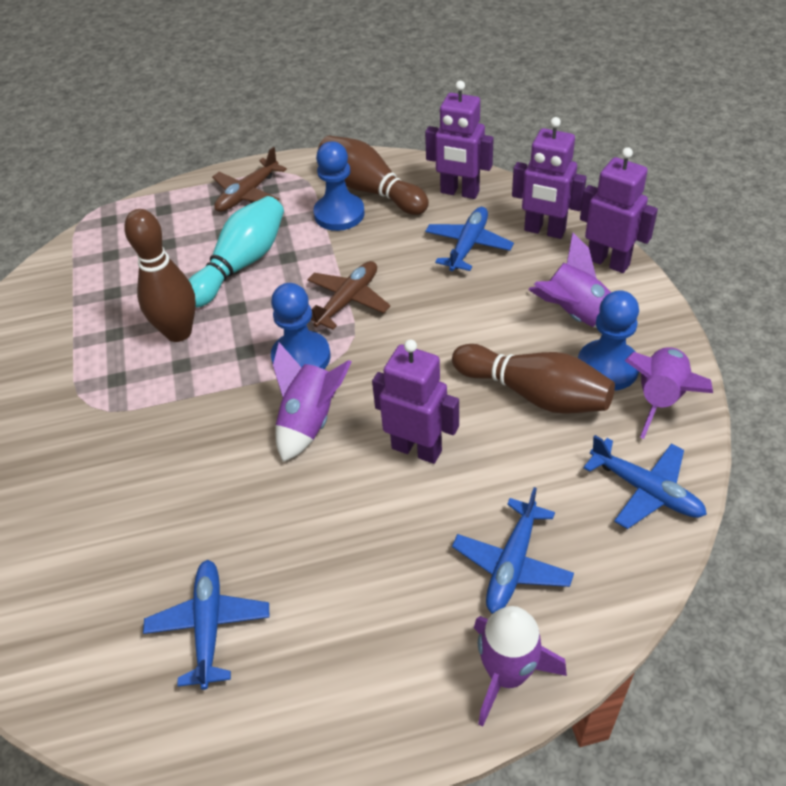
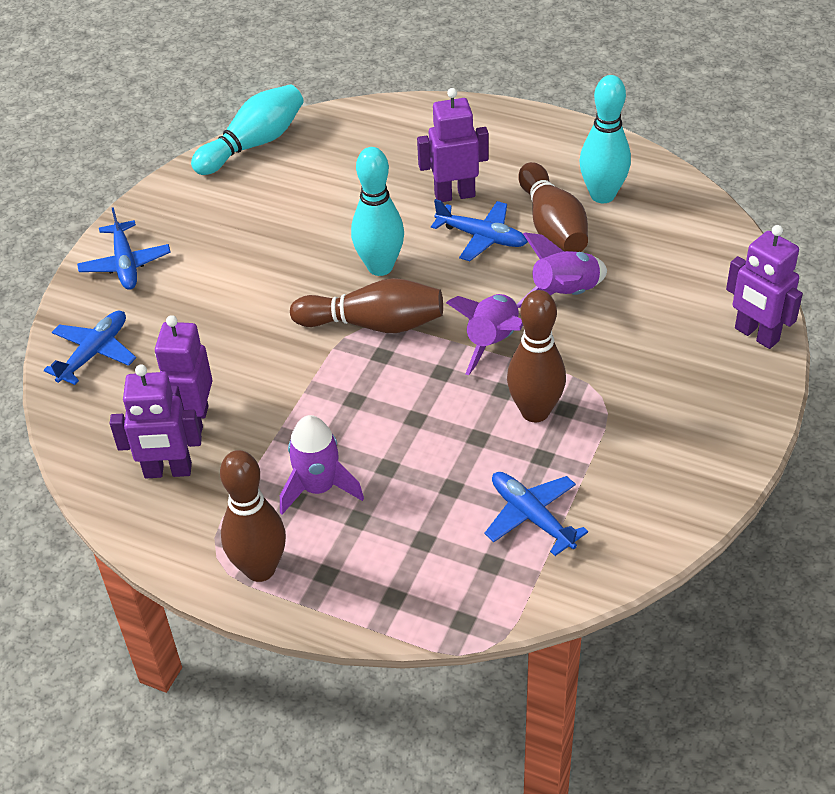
blue pawn: [271,283,331,369] [313,141,365,231] [578,290,639,391] = 3 -> none = 0
brown bowling pin: [124,209,196,342] [318,136,429,215] [452,344,615,414] = 3 -> [220,450,286,582] [290,278,443,333] [507,290,566,422] [518,162,588,252] = 4
brown plane: [212,147,287,212] [307,261,390,330] = 2 -> none = 0
purple rocket: [273,343,352,462] [474,606,567,727] [528,233,611,328] [625,347,713,439] = 4 -> [280,415,364,515] [446,294,523,375] [517,233,607,308] = 3
turquoise bowling pin: [189,196,284,307] = 1 -> [191,84,304,175] [351,147,404,276] [580,75,631,203] = 3

